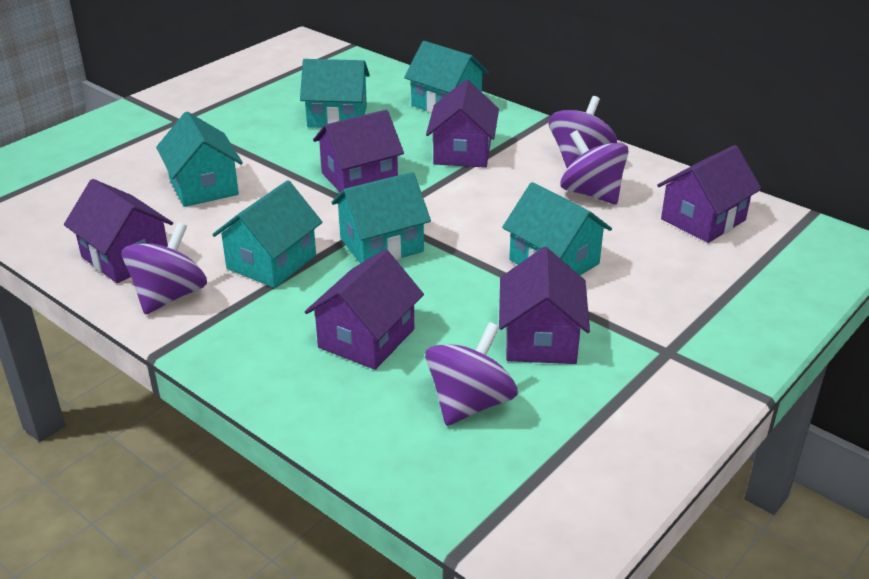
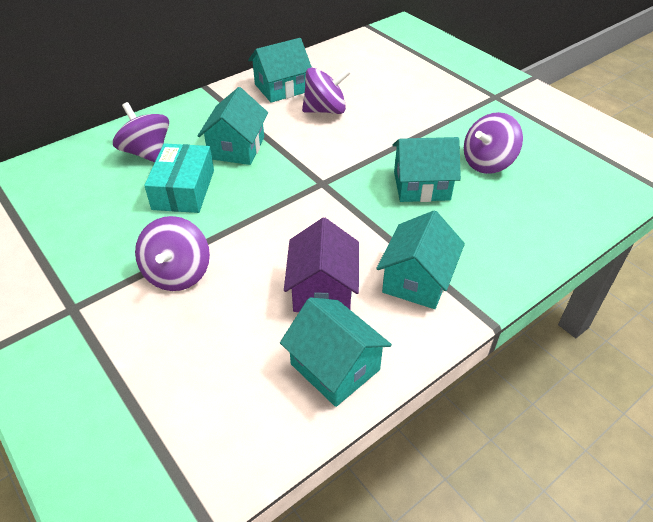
purple house: [64,179,173,283] [305,249,424,370] [313,110,404,192] [426,80,499,168] [499,247,590,364] [657,145,762,243] = 6 -> [284,218,359,312] = 1
turquoise box: none = 0 -> [144,143,214,213] = 1
turquoise house: [156,112,243,207] [212,180,322,288] [300,59,370,128] [331,172,431,264] [404,41,489,113] [502,182,612,275] = 6 -> [198,87,268,165] [248,38,312,103] [280,297,392,407] [376,210,465,309] [393,137,461,202] = 5

